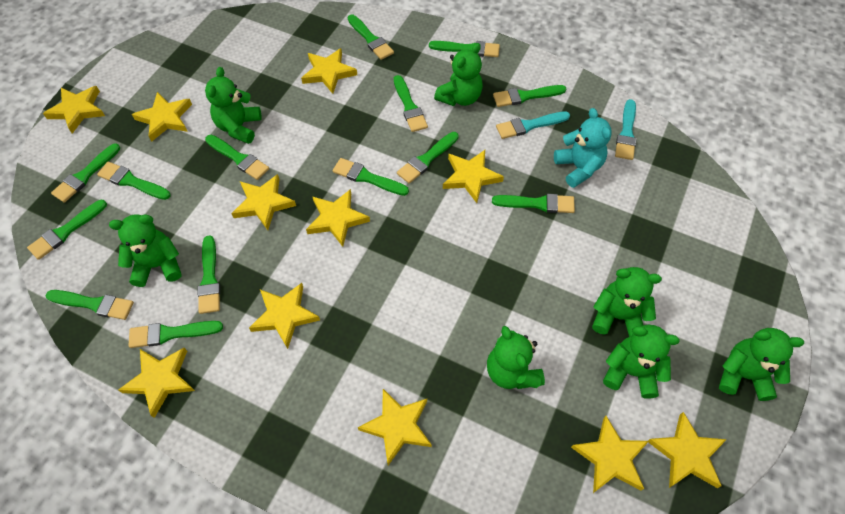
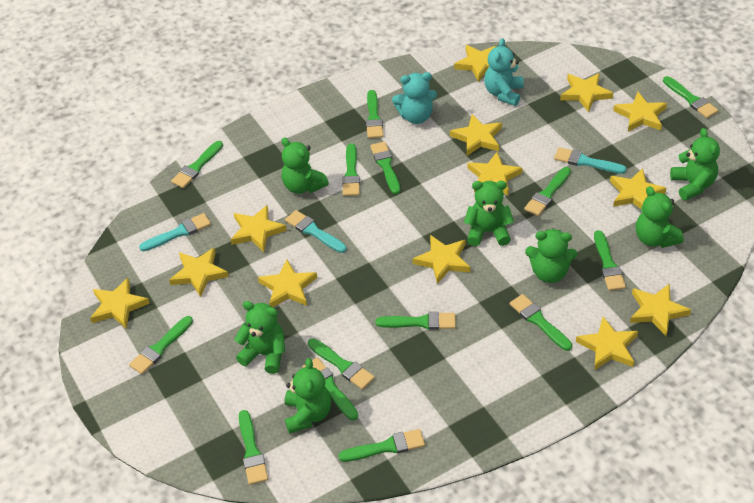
turquoise brush: [496,111,570,139] [615,99,637,160] = 2 -> [139,213,211,252] [285,210,347,253] [554,147,627,174] = 3
turquoise teddy bear: [554,108,612,188] = 1 -> [392,72,437,124] [484,38,524,106] = 2
yellow star: [43,86,105,134] [118,348,195,418] [132,92,192,142] [231,174,296,230] [249,283,320,349] [301,48,357,94] [306,189,370,247] [358,389,432,465] [443,150,504,203] [571,416,649,493] [648,412,727,488] = 11 -> [90,278,150,329] [169,248,229,297] [230,205,287,252] [258,259,317,307] [413,235,471,284] [450,114,502,156] [454,45,497,82] [468,152,523,195] [560,73,613,112] [576,317,638,370] [610,168,666,209] [613,92,667,132] [630,284,691,336] = 13

